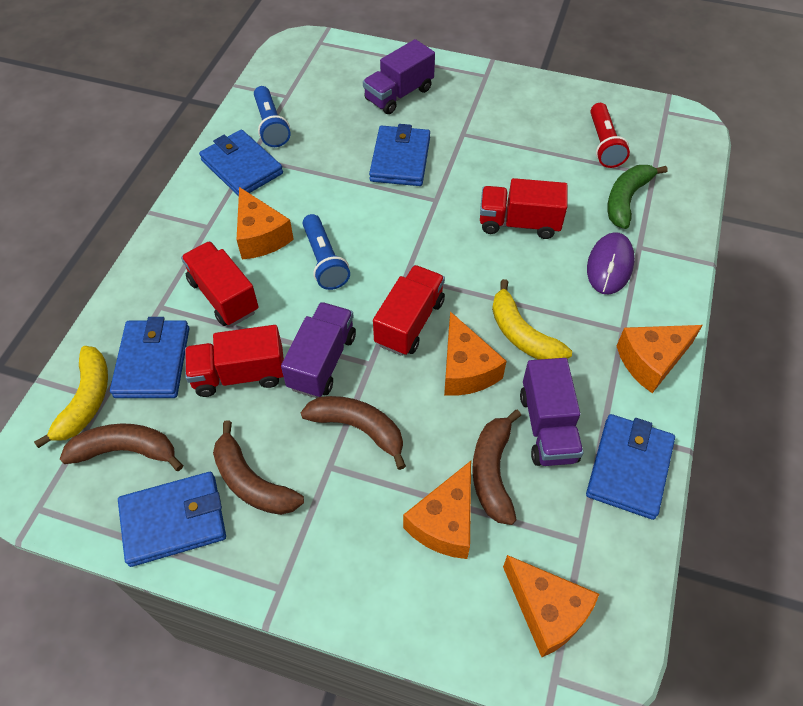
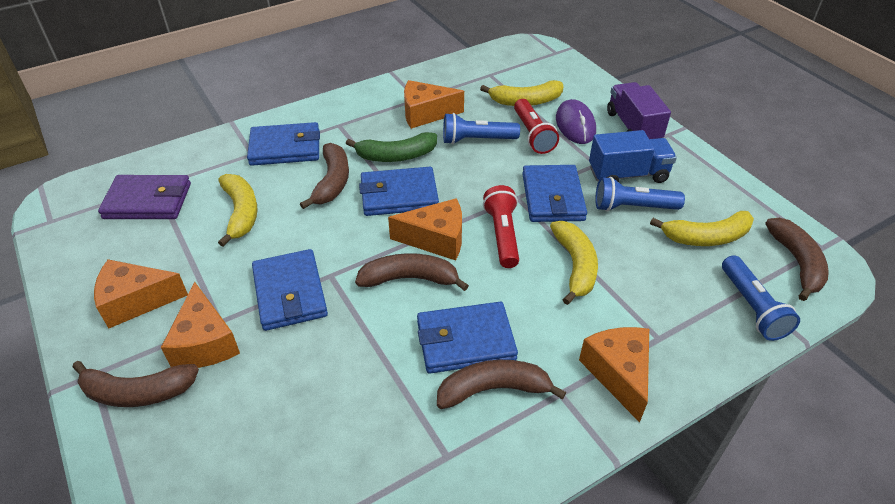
blue flashlight: [254,86,291,147] [303,214,350,290] = 2 -> [443,113,520,145] [595,177,685,211] [722,255,800,341] = 3
blue truck: none = 0 -> [589,130,677,183] = 1
brown banana: [60,423,183,471] [213,420,304,515] [301,396,406,470] [472,410,521,525] = 4 -> [73,361,199,407] [300,143,349,209] [355,253,469,291] [437,360,566,409] [765,218,829,301] = 5
purple truck: [281,302,356,398] [363,39,435,114] [520,358,584,466] = 3 -> [607,82,671,139] = 1
purple wallet: none = 0 -> [98,175,191,219] = 1
red flashlight: [590,103,630,168] = 1 -> [483,185,519,268] [514,99,559,154] = 2
red truck: [181,241,259,326] [185,325,284,397] [373,265,445,356] [480,178,568,239] = 4 -> none = 0
yellow banana: [34,346,108,448] [492,279,572,360] = 2 -> [218,174,258,247] [480,80,564,106] [550,221,598,305] [650,211,754,246] = 4

